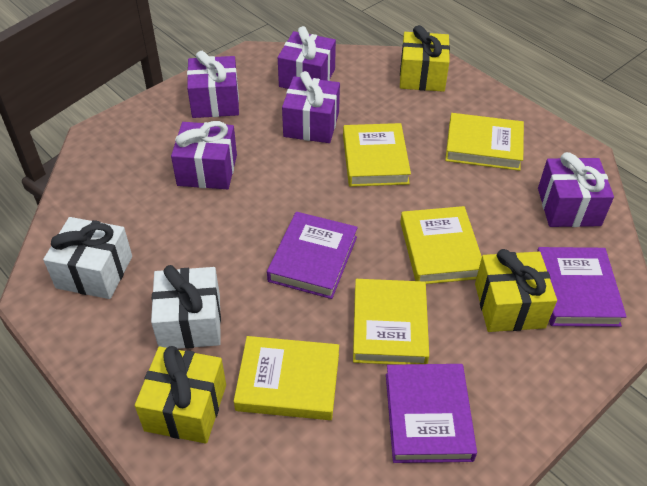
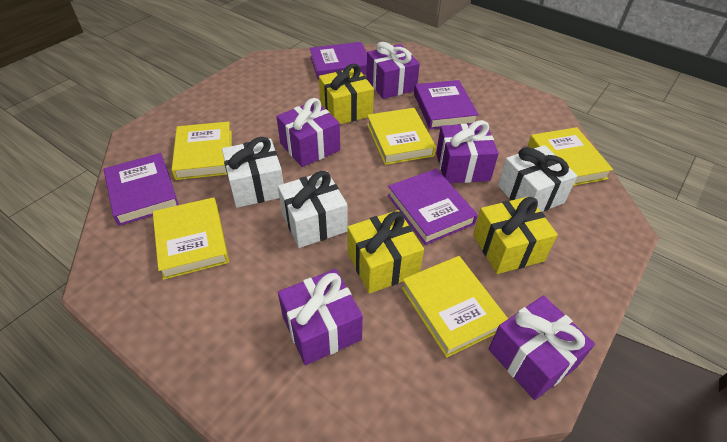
purple book: [267,212,358,299] [386,364,477,463] [537,247,627,327] = 3 -> [104,153,179,226] [309,42,367,80] [388,169,478,245] [414,80,479,129] = 4
white gift: [43,217,132,299] [151,265,221,349] = 2 -> [222,137,284,208] [278,171,348,248] [498,145,577,212] = 3

